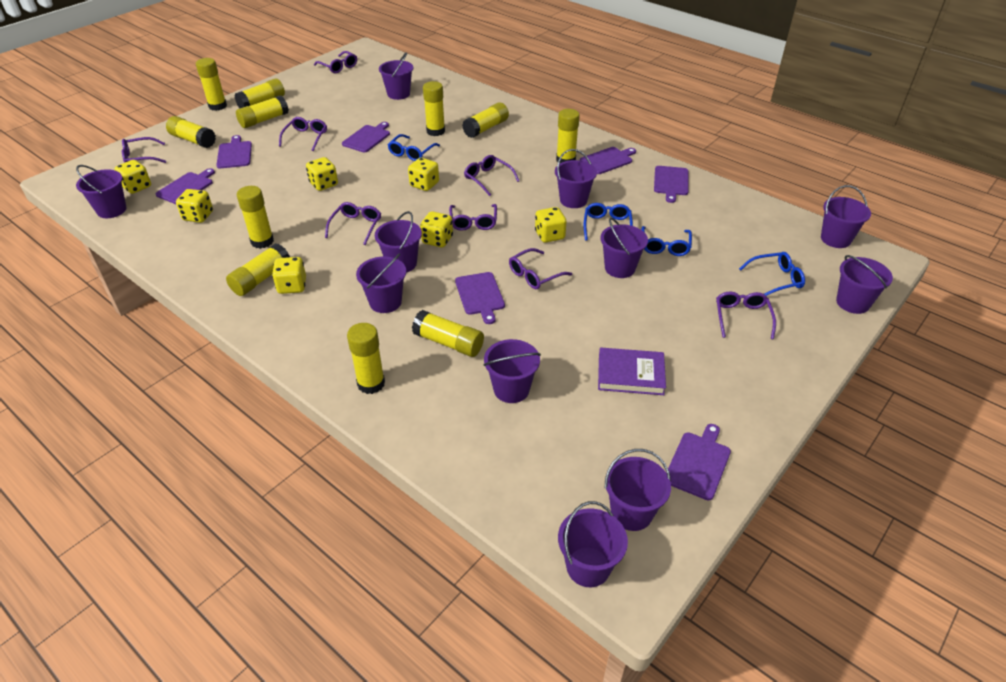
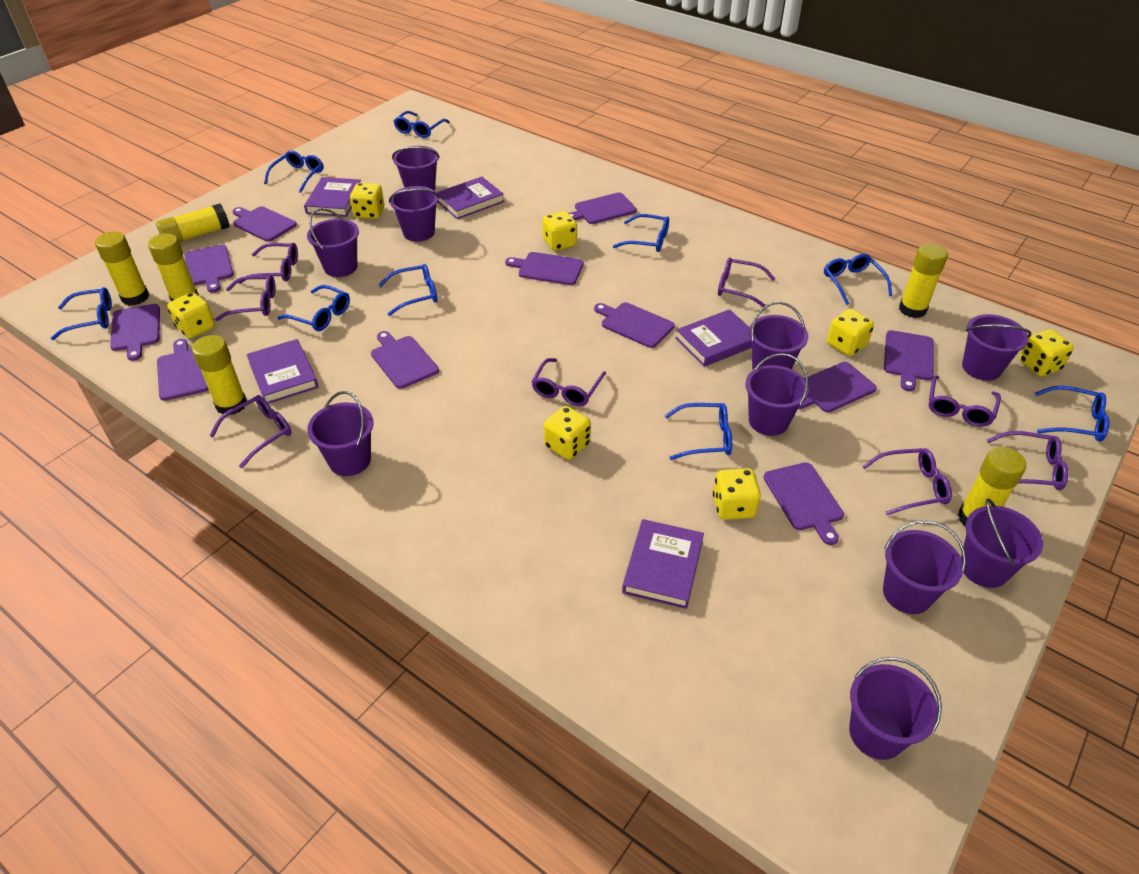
blue glasses: [388,134,440,161] [584,203,633,241] [642,226,692,256] [739,252,805,296] = 4 -> [51,287,112,340] [264,150,324,193] [277,285,350,331] [378,264,437,316] [394,111,450,138] [613,214,669,252] [664,403,732,460] [824,254,892,305] [1035,386,1110,442] = 9
purple book: [598,348,666,395] = 1 -> [246,339,319,404] [304,177,361,217] [437,177,504,219] [622,519,704,609] [675,309,752,367] = 5
purple bucket: [76,165,127,218] [356,254,406,313] [375,211,422,273] [379,52,413,100] [484,339,541,403] [555,149,597,208] [558,501,628,587] [600,217,648,278] [605,449,671,531] [821,185,871,248] [836,255,893,314] = 11 -> [307,208,359,277] [307,391,374,476] [389,186,439,242] [392,146,440,191] [745,353,809,436] [749,302,808,369] [849,657,942,760] [883,520,966,614] [961,499,1043,588] [962,314,1031,381] = 10
purple cutting board: [156,168,215,204] [216,135,252,168] [342,122,390,152] [455,272,505,324] [580,147,636,174] [654,166,689,203] [666,424,731,500] = 7 -> [110,304,160,361] [157,339,209,401] [184,244,233,293] [233,206,297,242] [371,331,439,389] [505,252,584,285] [569,193,637,224] [594,302,675,348] [763,462,844,545] [798,362,877,412] [884,330,934,391] = 11
yellow glue stick: [166,116,216,148] [196,58,227,111] [226,243,290,296] [234,78,285,108] [236,96,289,128] [237,186,274,249] [347,323,385,394] [412,310,484,357] [423,81,445,136] [462,102,509,138] [556,109,580,163] = 11 -> [95,232,149,306] [148,233,199,301] [156,203,230,242] [192,335,247,415] [899,243,948,318] [958,447,1026,526] = 6

